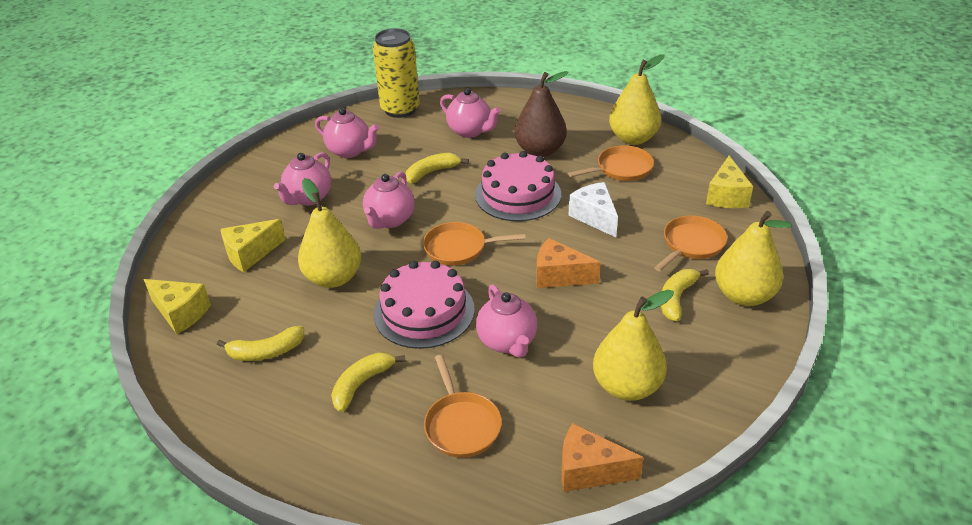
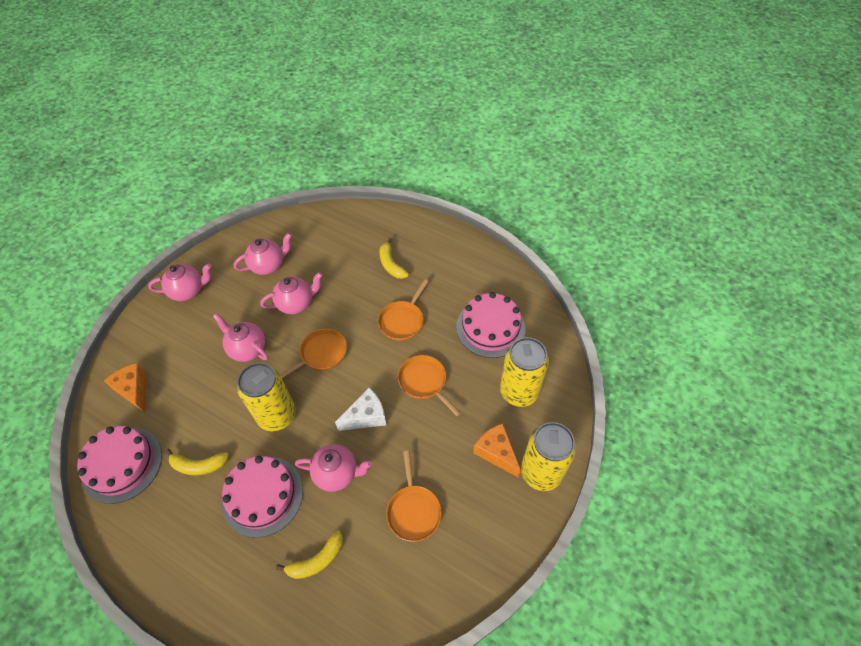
brown pear: [514,71,569,157] = 1 -> none = 0
pink cake: [374,261,475,349] [475,151,561,221] = 2 -> [77,426,162,504] [222,456,303,538] [456,292,526,358] = 3
yellow banana: [217,326,304,361] [331,352,405,412] [406,153,469,183] [661,269,709,322] = 4 -> [165,449,229,475] [276,530,343,579] [379,238,409,279] = 3
yellow can: [373,28,420,118] = 1 -> [237,363,296,431] [500,337,549,407] [521,422,576,491] = 3
yellow cheese: [143,279,211,334] [221,219,286,272] [706,156,753,208] = 3 -> none = 0
yellow pear: [298,178,361,288] [593,290,674,401] [609,54,664,145] [715,211,792,306] = 4 -> none = 0

